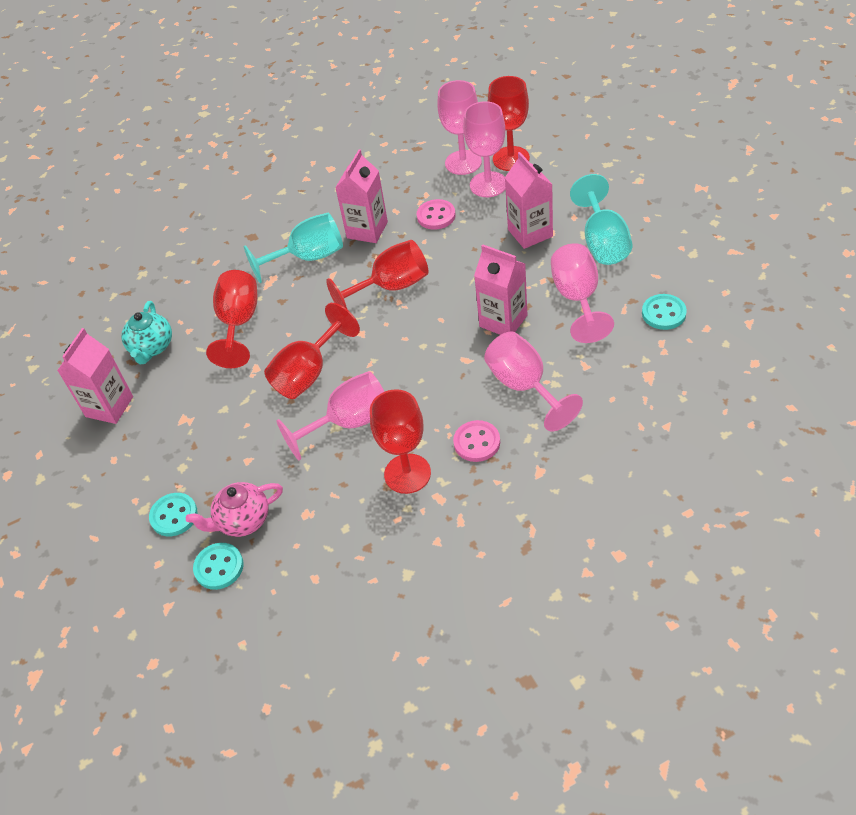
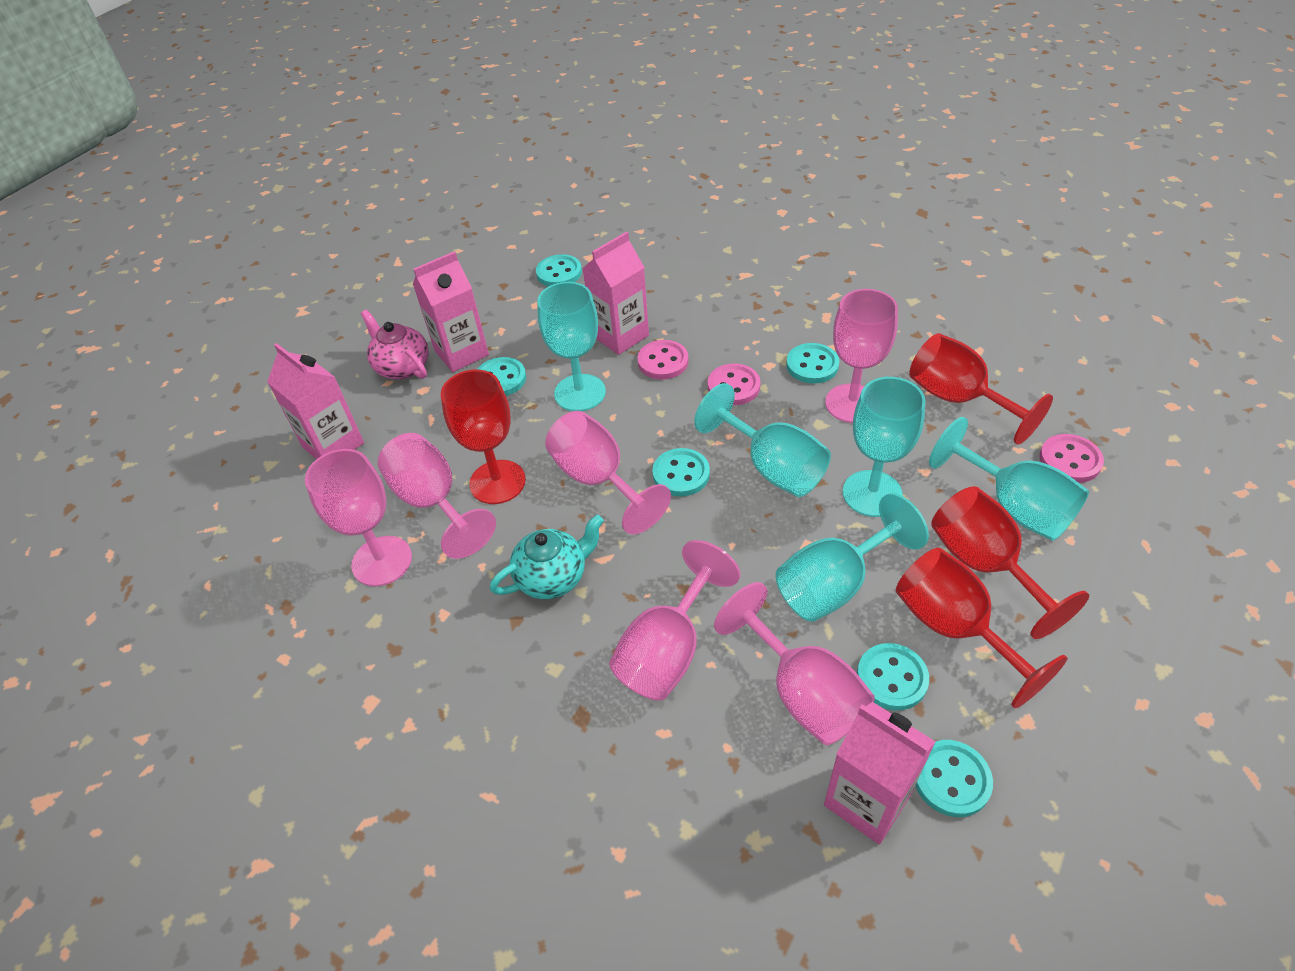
pink button: [417,199,456,230] [453,420,500,462] = 2 -> [638,340,689,380] [708,364,761,405] [1039,434,1104,483] = 3
pink goblet: [276,371,385,460] [437,80,482,175] [463,101,506,197] [484,331,583,431] [551,243,614,343] = 5 -> [305,449,412,586] [378,433,496,559] [545,411,671,534] [609,540,740,701] [714,582,875,745] [825,289,898,423] = 6
red goblet: [206,270,257,368] [264,303,360,399] [326,240,428,309] [370,389,431,494] [488,76,530,171] = 5 -> [441,369,526,504] [896,548,1067,708] [909,333,1053,445] [931,486,1089,639] = 4
turquoise button: [149,493,197,536] [193,543,243,590] [642,294,687,330] = 3 -> [478,357,526,396] [536,254,582,287] [652,448,710,496] [786,343,839,384] [857,643,929,710] [915,740,993,817] = 6
turquoise goblet: [244,213,343,283] [570,174,633,265] = 2 -> [537,282,606,411] [694,383,831,497] [776,493,929,622] [843,377,925,517] [929,417,1089,541] = 5

